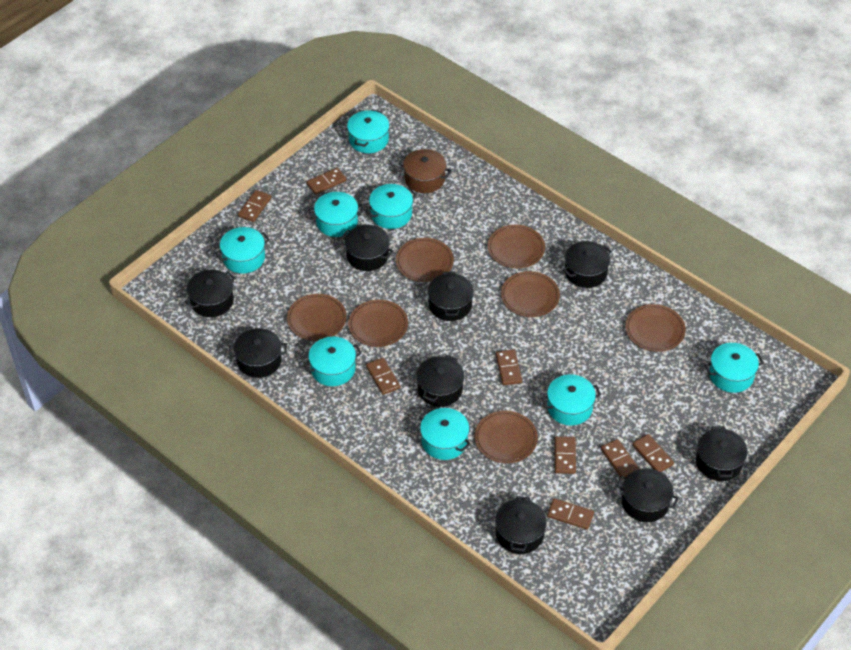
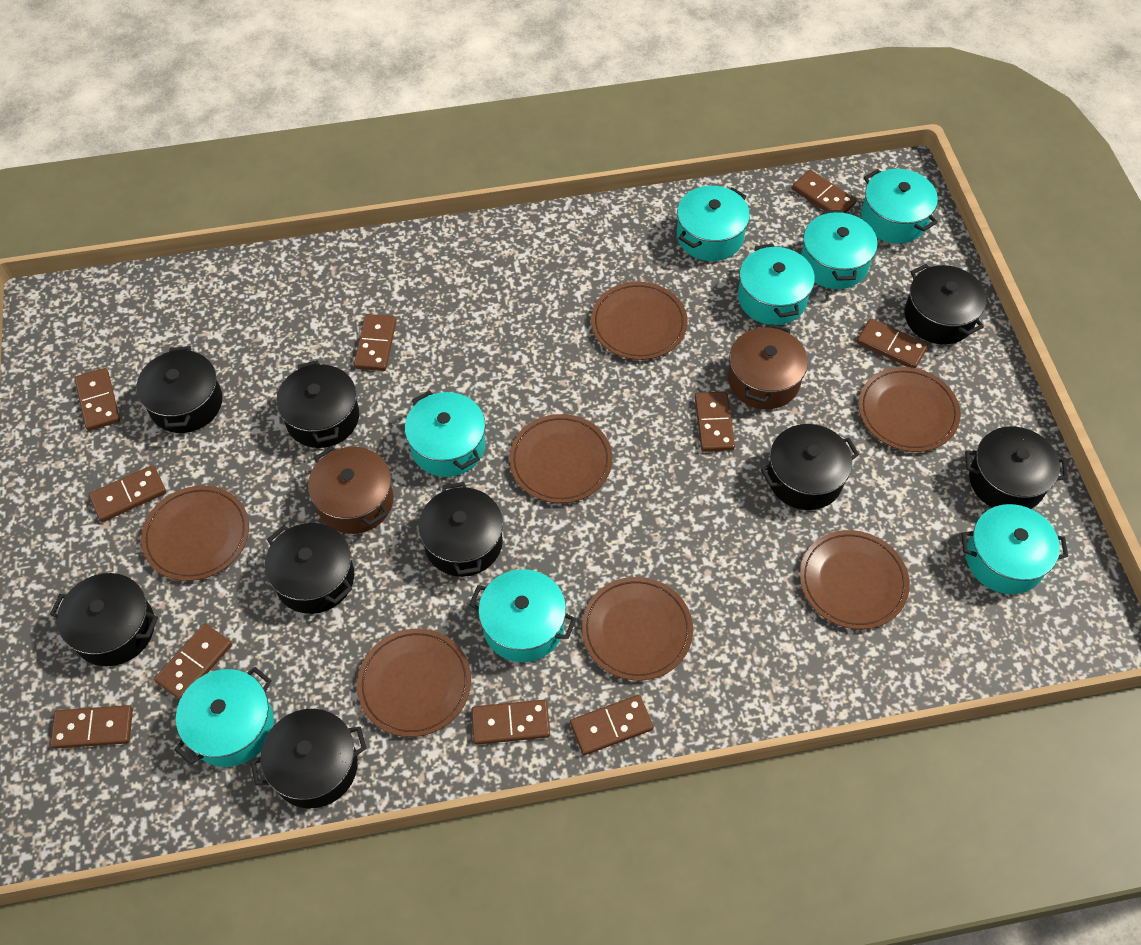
brown domino: [238,190,271,222] [306,168,346,195] [366,357,401,395] [496,349,522,385] [547,498,594,530] [554,436,576,474] [601,439,639,477] [632,434,674,472] = 8 -> [50,705,133,749] [75,368,120,431] [89,465,166,522] [154,624,232,700] [354,314,397,371] [471,700,550,745] [570,695,653,755] [695,391,735,452] [792,170,856,213] [857,318,928,368] = 10
brown pot: [399,149,451,193] = 1 -> [308,446,393,534] [728,324,808,409] = 2

